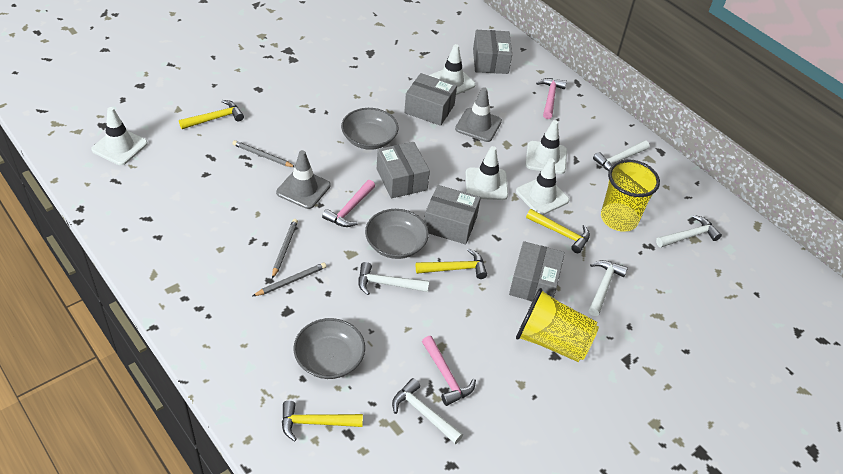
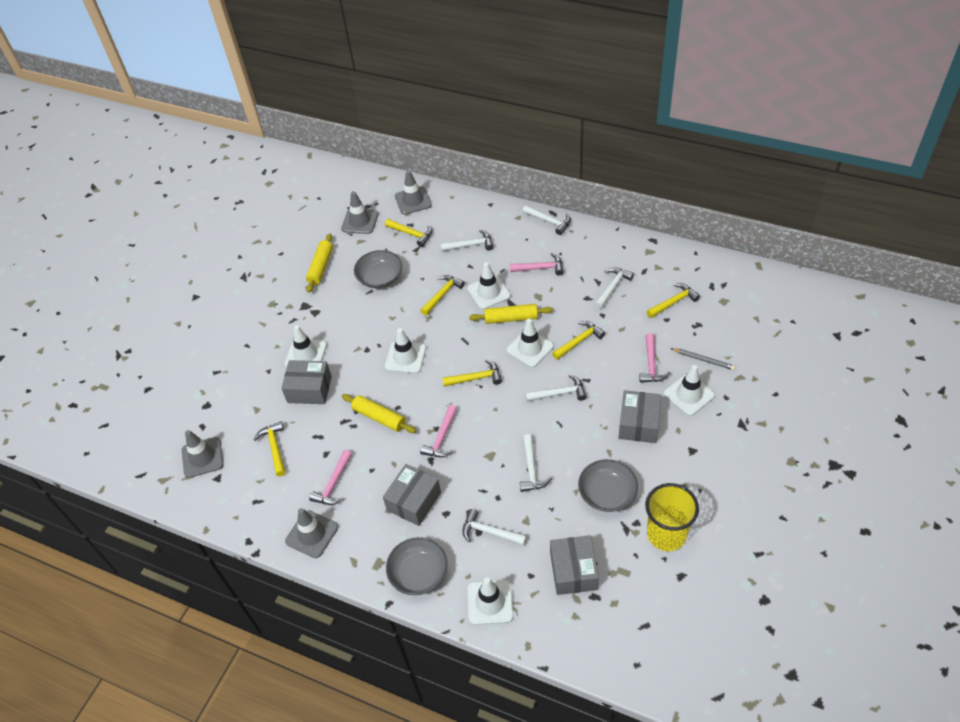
grey box: [377,142,430,198] [404,73,457,126] [424,185,481,244] [473,30,512,74] [509,241,565,302] = 5 -> [281,360,332,404] [383,464,441,526] [550,535,599,595] [619,390,661,443] = 4
grey pencil: [232,140,295,167] [253,263,326,296] [272,219,298,279] = 3 -> [670,348,736,370] = 1
grey traffic cone: [276,150,331,209] [455,87,502,142] = 2 -> [181,430,224,478] [285,508,338,558] [341,191,378,234] [395,170,432,215] = 4
pink hammer: [322,180,375,227] [422,336,476,406] [536,78,567,119] = 3 -> [309,450,352,505] [420,405,457,457] [510,253,564,276] [639,333,670,383] = 4
white hammer: [358,262,429,295] [392,378,463,444] [588,260,628,316] [593,140,650,171] [656,215,722,248] = 5 -> [441,230,493,251] [462,509,527,545] [520,434,552,492] [523,205,571,235] [525,375,587,402] [595,267,634,309] = 6
white traffic cone: [91,107,148,165] [429,44,476,95] [466,146,508,200] [516,158,569,215] [525,120,567,174] = 5 -> [285,326,327,367] [385,328,426,373] [467,262,511,309] [468,578,513,625] [506,319,554,368] [664,365,715,416] = 6
yellow cup: [516,288,599,362] [601,159,660,232] = 2 -> [645,483,699,551] = 1
yellow hammer: [179,100,244,129] [282,401,363,441] [416,249,487,279] [526,209,590,253] = 4 -> [254,421,286,476] [385,219,432,247] [420,275,465,316] [442,360,502,387] [552,321,605,360] [646,283,700,318] = 6
yellow rolling pin: none = 0 -> [306,234,333,293] [342,394,416,433] [469,304,553,324] = 3

